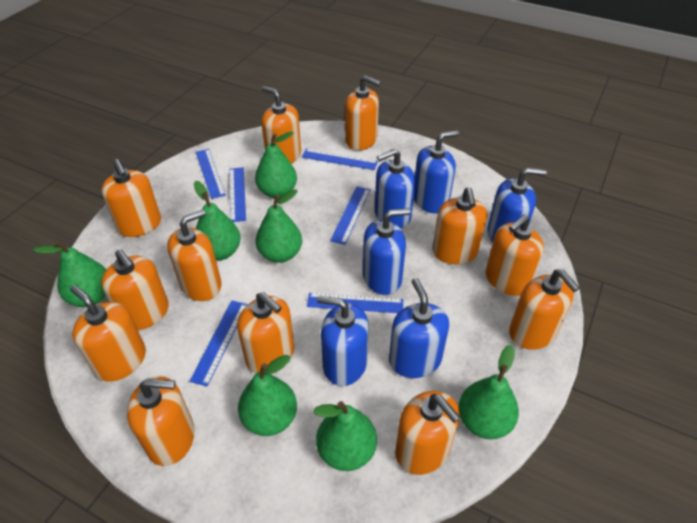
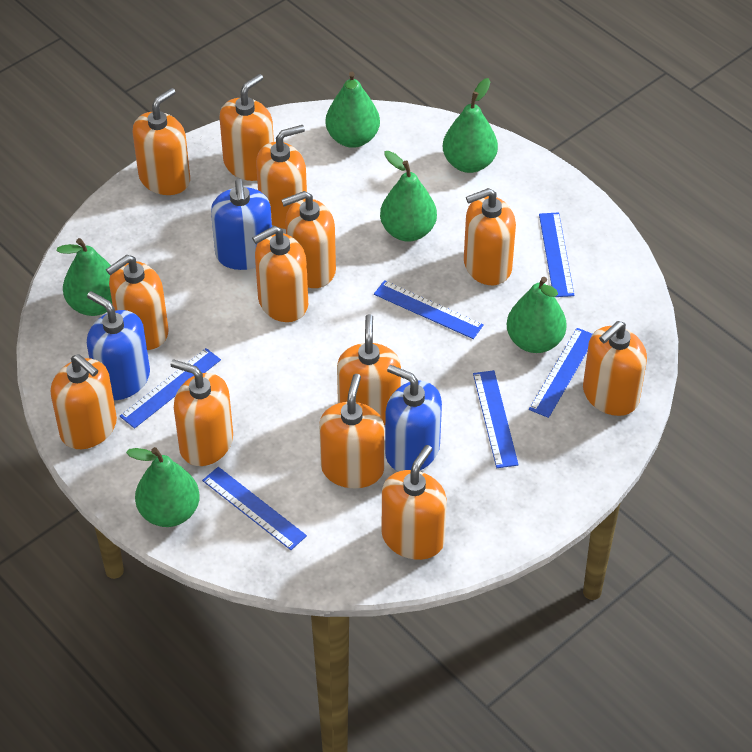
blue soap dispenser: [317,296,369,386] [363,208,411,295] [375,149,415,228] [389,278,449,378] [414,130,459,213] [487,168,547,243] = 6 -> [87,291,150,400] [211,179,272,270] [385,364,442,472] = 3
green pear: [33,240,106,307] [194,181,241,261] [238,355,297,436] [255,132,297,198] [256,189,302,263] [313,401,377,471] [458,345,519,439] = 7 -> [57,238,112,316] [126,447,200,527] [325,72,380,148] [380,151,437,242] [443,78,498,173] [507,277,567,353] = 6
orange soap dispenser: [70,285,146,382] [101,159,161,237] [101,249,169,330] [127,376,195,466] [167,210,222,301] [237,292,294,374] [261,86,301,164] [345,75,381,150] [395,391,461,475] [432,187,487,264] [486,214,544,296] [509,269,580,350] = 12 -> [51,354,117,449] [106,255,169,350] [132,88,190,195] [171,359,233,466] [220,74,274,181] [252,226,308,322] [256,125,307,229] [281,191,336,288] [319,374,385,488] [337,314,401,425] [382,445,447,560] [464,188,516,285] [583,321,647,416] = 13

